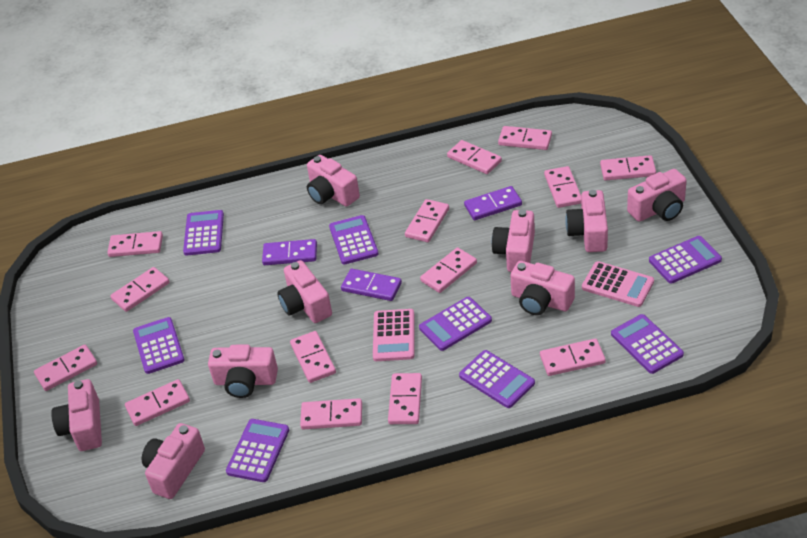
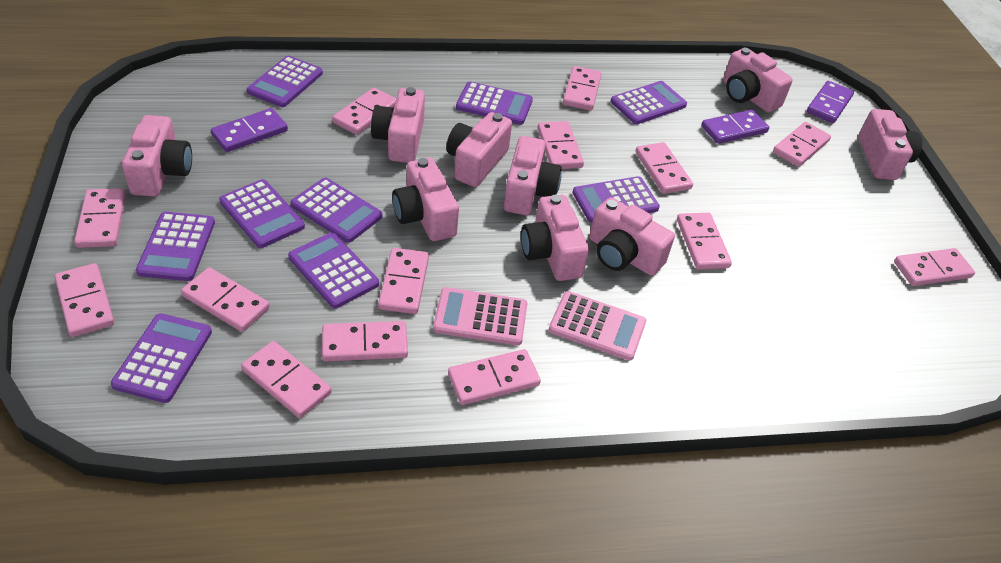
purple calculator: [133,317,185,374] [183,210,224,256] [226,419,289,482] [329,215,379,264] [419,297,492,351] [459,350,535,408] [611,314,684,374] [649,236,722,284] = 8 -> [111,313,212,403] [136,212,215,281] [219,179,305,248] [247,56,323,107] [288,233,379,308] [291,178,382,243] [456,81,533,125] [572,176,660,223] [610,81,687,124] = 9

